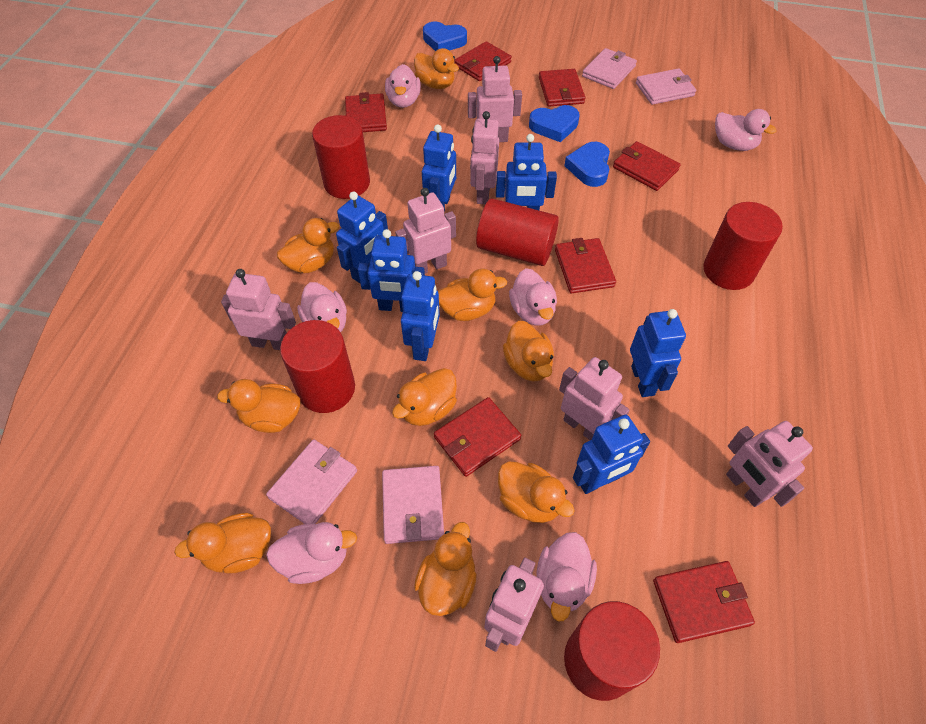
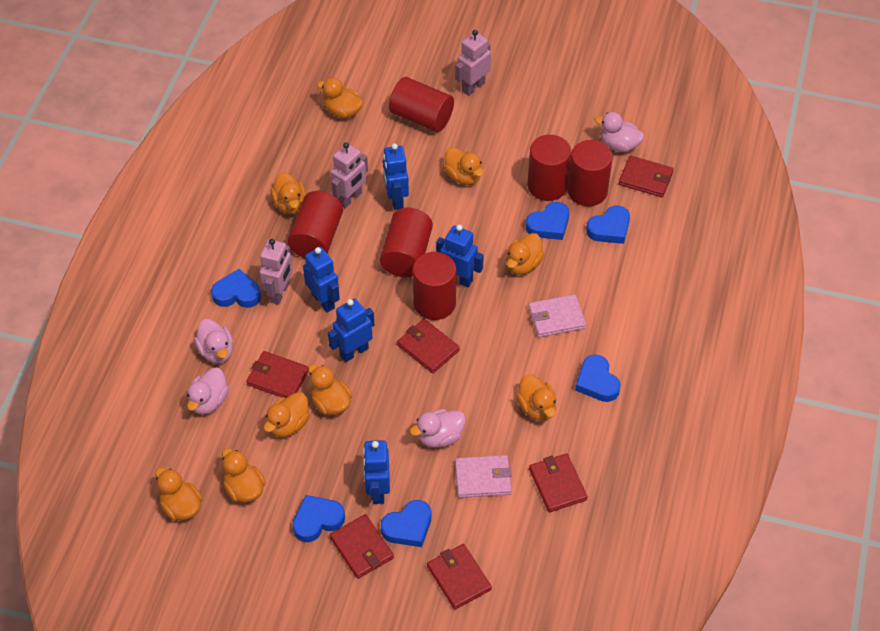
blue heart: [423,22,467,51] [529,105,580,142] [564,142,610,187] = 3 -> [211,269,261,308] [292,495,345,542] [381,500,431,547] [526,202,569,240] [575,355,621,402] [586,206,630,244] = 6
blue robot: [336,192,388,283] [358,229,425,312] [401,271,440,361] [422,124,456,211] [496,134,557,210] [573,415,650,494] [630,309,686,397] = 7 -> [303,247,340,313] [328,298,374,362] [363,440,390,504] [383,144,409,210] [436,225,484,287] = 5
pink duck: [266,522,357,584] [297,282,347,332] [385,64,421,108] [509,268,557,326] [537,532,597,621] [715,109,777,151] = 6 -> [187,368,229,415] [194,319,233,364] [410,409,466,448] [595,112,644,152] = 4
pink robot: [221,269,296,350] [395,188,456,274] [468,56,522,142] [470,111,499,204] [484,557,544,652] [559,357,630,440] [726,421,813,507] = 7 -> [259,239,293,305] [330,142,368,208] [455,30,491,96] = 3
pink wallet: [266,439,357,524] [382,466,444,544] [582,48,637,89] [636,68,696,105] = 4 -> [455,455,512,498] [528,294,586,337] = 2
red cylinder: [280,320,355,413] [312,115,370,199] [476,198,559,266] [564,601,660,701] [703,202,783,290] = 5 -> [288,191,343,258] [380,208,433,277] [389,77,454,132] [413,252,456,320] [527,135,571,201] [568,140,613,206] = 6
red wallet: [345,92,387,132] [434,397,521,477] [454,41,512,81] [539,69,585,106] [555,238,616,293] [613,141,681,191] [653,561,755,643] = 7 -> [246,351,309,398] [330,514,394,579] [397,319,460,374] [427,544,492,609] [529,453,588,512] [619,155,674,197] = 6

